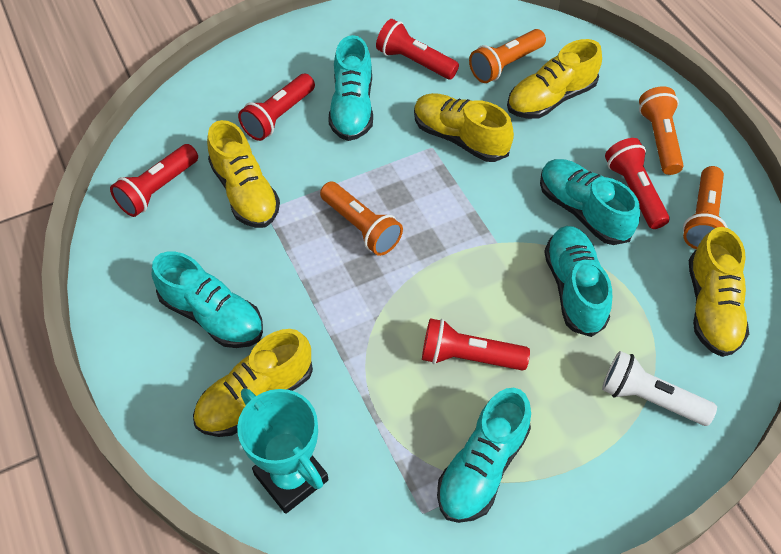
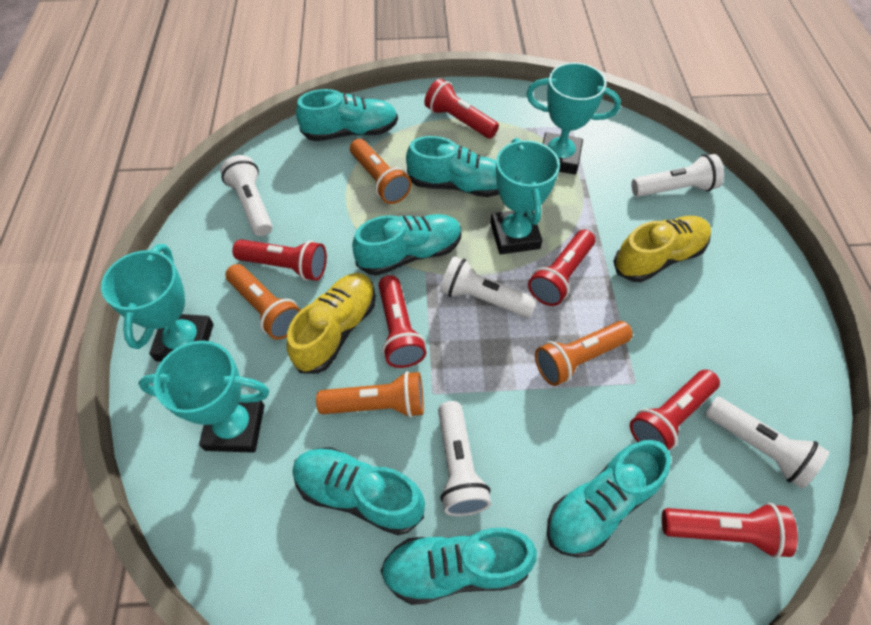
red flashlight: [110,144,198,217] [238,74,315,141] [376,19,459,79] [422,318,530,371] [605,138,669,229] = 5 -> [232,239,327,281] [378,275,426,368] [424,78,499,138] [528,229,595,306] [630,370,720,450] [662,503,798,558] = 6
turquoise shoe: [152,251,263,348] [328,35,373,141] [437,388,531,523] [540,159,640,245] [544,226,612,337] = 5 -> [293,447,425,535] [296,89,398,141] [352,214,462,276] [381,528,537,605] [406,136,499,197] [547,440,671,557] = 6
turquoise trophy: [237,388,328,514] = 1 -> [101,244,214,362] [138,341,269,453] [490,138,560,254] [526,62,621,174] = 4
white flashlight: [602,351,717,426] = 1 -> [220,155,273,236] [438,401,491,516] [440,256,537,318] [631,154,724,197] [705,397,829,489] = 5
yellow shoe: [193,329,313,437] [207,120,280,228] [414,93,514,162] [507,39,602,119] [689,227,749,357] = 5 -> [287,273,376,373] [613,216,711,282] = 2

